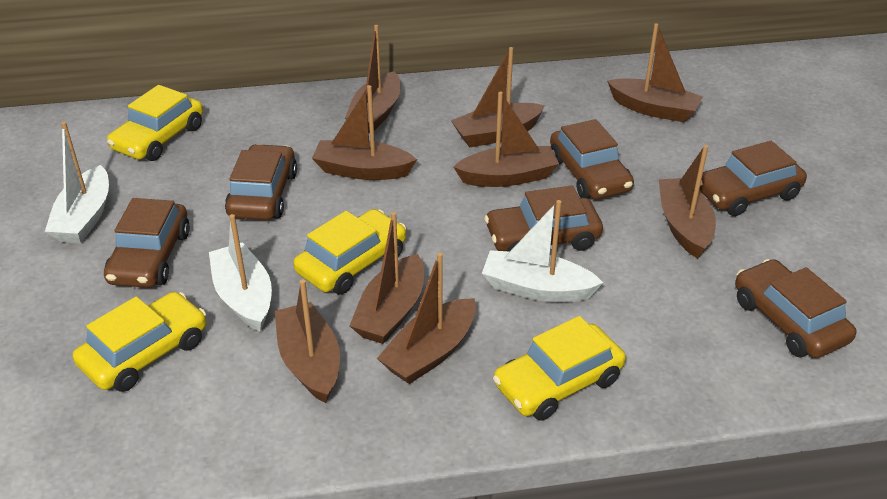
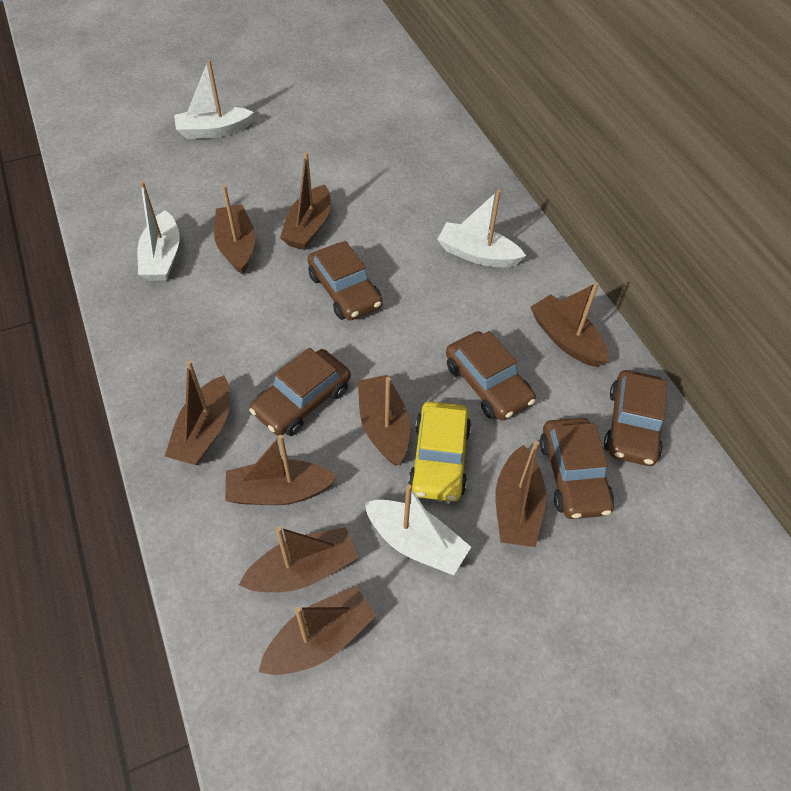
brown car: [104,198,190,288] [225,144,297,220] [484,186,603,251] [550,119,634,199] [699,141,807,216] [735,259,856,358] = 6 -> [249,348,351,436] [308,241,383,320] [446,331,536,421] [540,418,614,519] [604,370,667,466] = 5
white boat: [45,122,109,243] [209,214,272,331] [482,200,603,302] = 3 -> [137,181,180,281] [174,60,254,139] [365,484,471,575] [437,190,526,267] = 4
yellow car: [73,292,206,392] [107,85,203,161] [293,209,406,294] [493,316,626,420] = 4 -> [408,402,471,502] = 1

